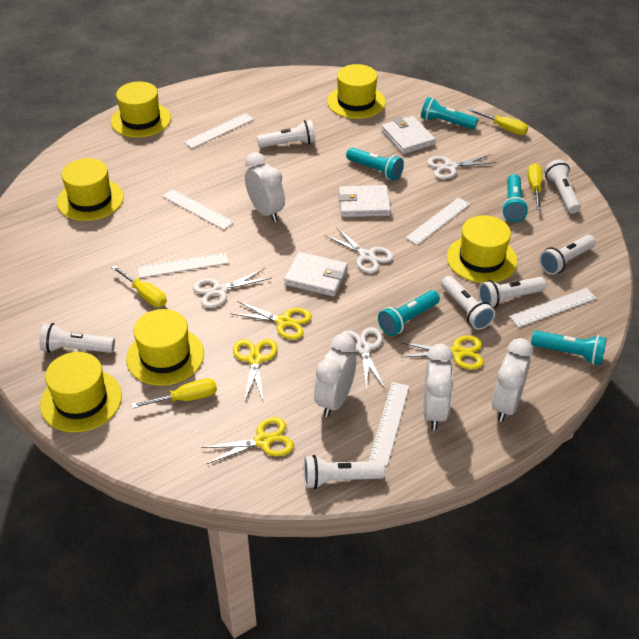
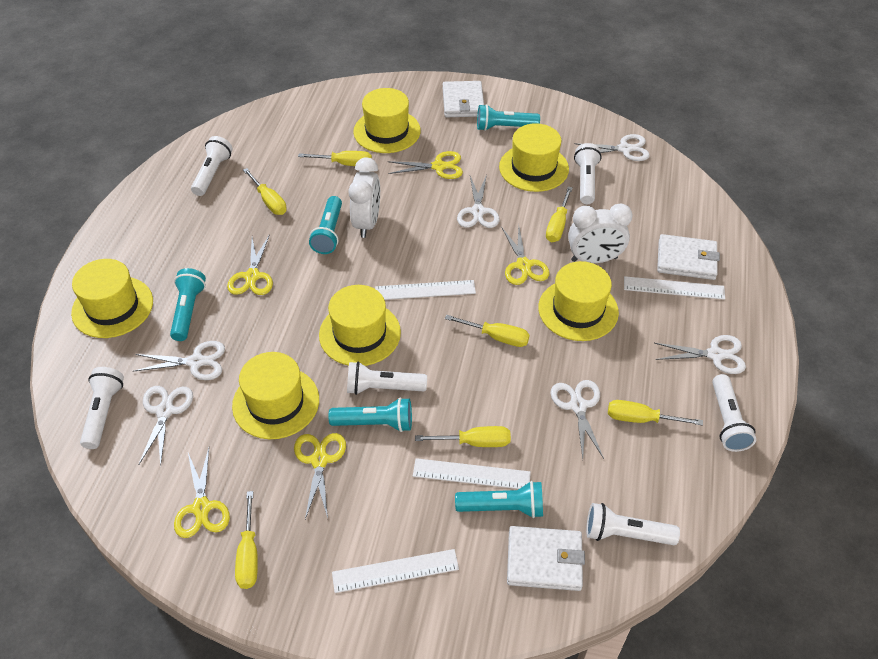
white clock: [245,152,285,222] [314,334,356,417] [423,344,453,430] [492,338,533,422] = 4 -> [348,157,380,238] [568,203,633,263] = 2
white flashlight: [39,323,115,353] [257,120,315,148] [304,455,385,489] [441,276,495,330] [478,277,546,308] [539,235,596,275] [544,159,581,214] = 7 -> [80,367,124,449] [191,136,232,196] [347,361,427,395] [574,143,601,204] [586,503,680,545] [712,374,756,452] = 6
white ruler: [138,252,229,278] [162,189,234,230] [184,113,254,149] [369,382,409,466] [405,197,470,245] [509,288,597,328] = 6 -> [332,549,459,593] [375,280,476,300] [413,458,531,489] [624,276,725,300] = 4
white scissors: [193,268,272,308] [325,227,394,273] [341,327,385,391] [427,154,497,179] = 4 -> [133,341,225,380] [139,386,193,467] [457,174,499,228] [550,380,604,459] [574,134,650,161] [655,335,746,374] = 6
yellow scissors: [201,417,294,464] [230,301,312,340] [233,339,277,403] [401,336,484,370] = 4 -> [174,448,230,538] [227,234,273,295] [294,433,346,519] [388,151,463,179] [501,225,549,285] = 5
yellow screwdriver: [112,266,167,307] [131,378,217,409] [469,108,528,135] [528,163,543,210] = 4 -> [235,491,258,589] [243,168,287,215] [298,151,372,166] [415,426,511,447] [445,315,530,347] [546,187,573,242] [608,400,703,426] = 7

